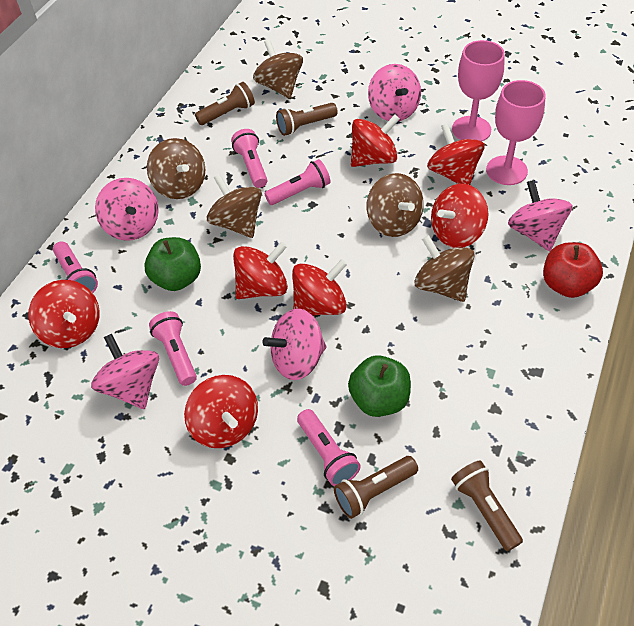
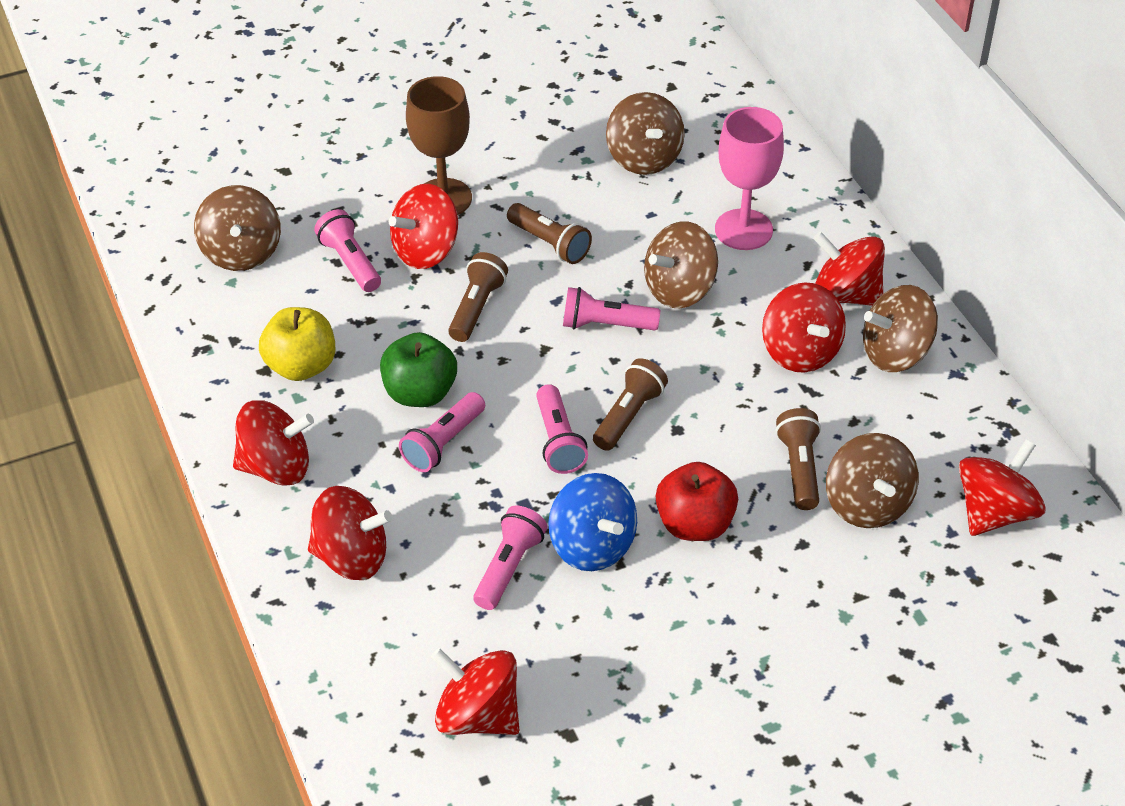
blue spinning top: none = 0 -> [548,473,637,571] = 1
brown goblet: none = 0 -> [406,76,472,215] = 1
green apple: [144,237,201,291] [348,355,411,417] = 2 -> [380,332,457,407] = 1
pink goblet: [452,40,505,141] [486,80,546,185] = 2 -> [715,107,784,250] = 1
pink spinning top: [91,334,159,409] [95,178,159,241] [262,309,327,380] [368,64,421,121] [508,180,573,251] = 5 -> none = 0
yellow apple: none = 0 -> [259,307,335,381] = 1

